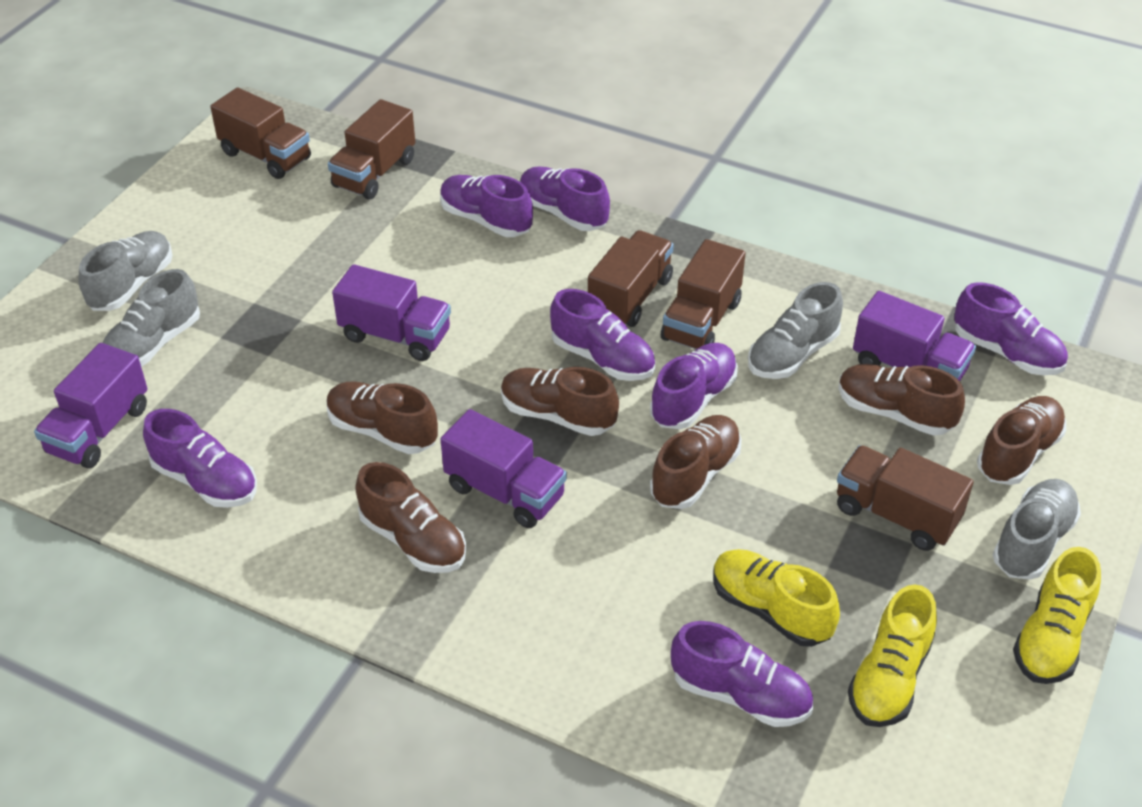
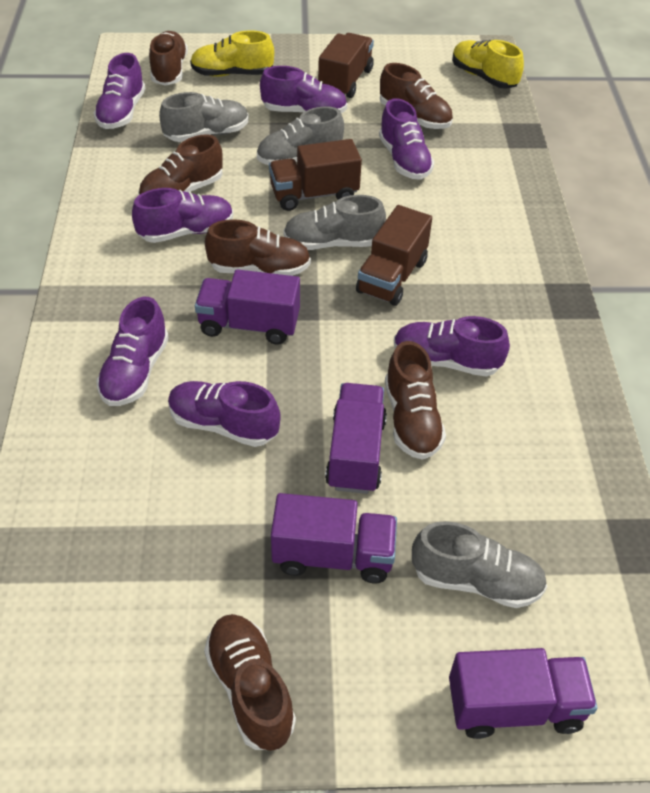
brown truck: [210,87,311,179] [328,99,415,199] [588,230,674,327] [661,239,746,349] [837,445,974,551] = 5 -> [269,139,362,211] [318,33,374,98] [356,205,432,306] = 3
yellow shoe: [713,549,840,647] [848,584,937,727] [1013,547,1101,684] = 3 -> [190,30,274,77] [452,40,524,89] = 2

